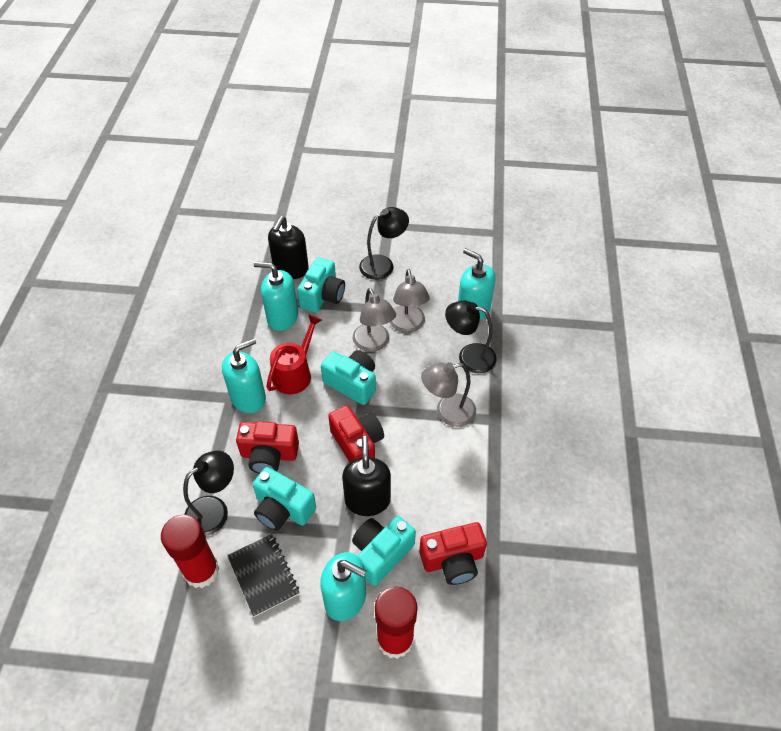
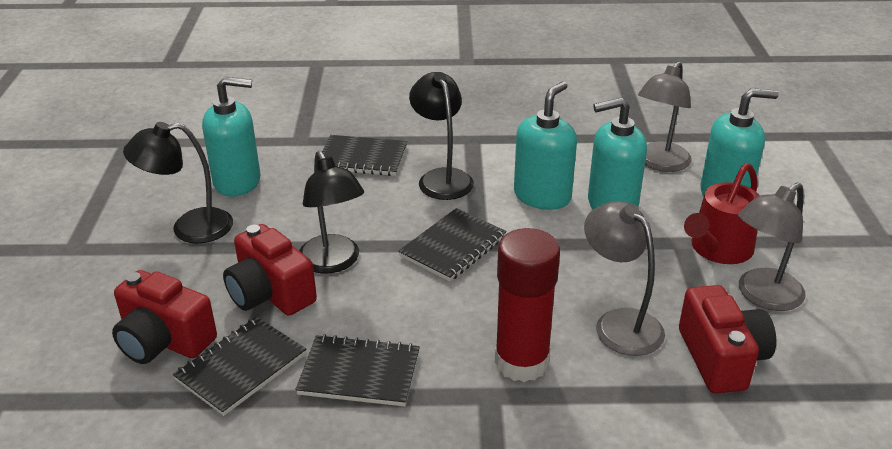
black notebook: [227,534,300,617] = 1 -> [173,317,307,416] [295,334,420,407] [322,135,407,176] [398,208,507,282] = 4
black soap dispenser: [268,216,309,279] [342,436,391,516] = 2 -> none = 0
red glue stick: [161,514,219,588] [375,587,418,659] = 2 -> [495,228,560,382] = 1
turquoise camera: [253,467,316,531] [297,257,345,313] [321,350,376,405] [352,516,416,586] = 4 -> none = 0

